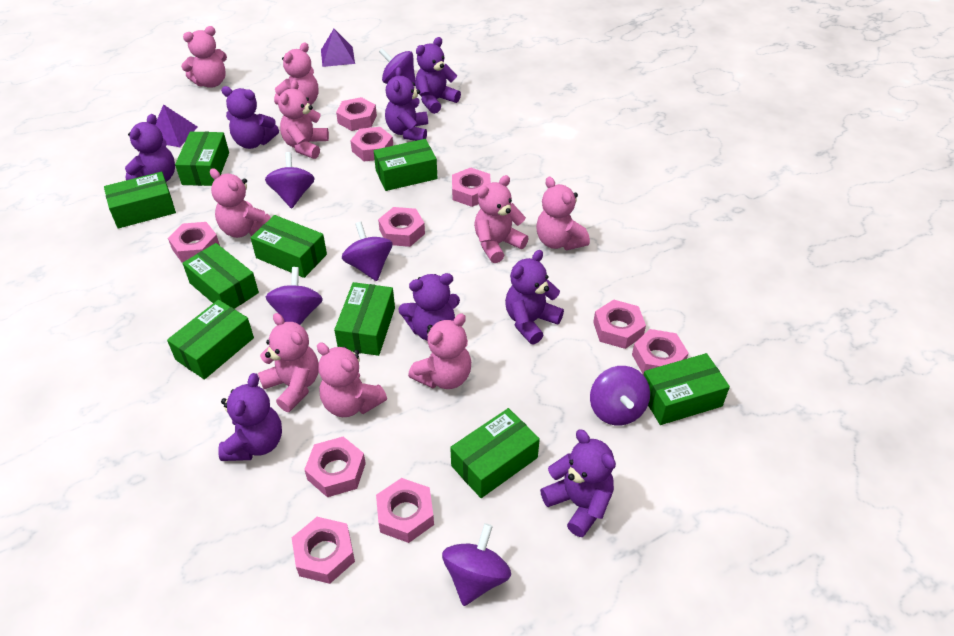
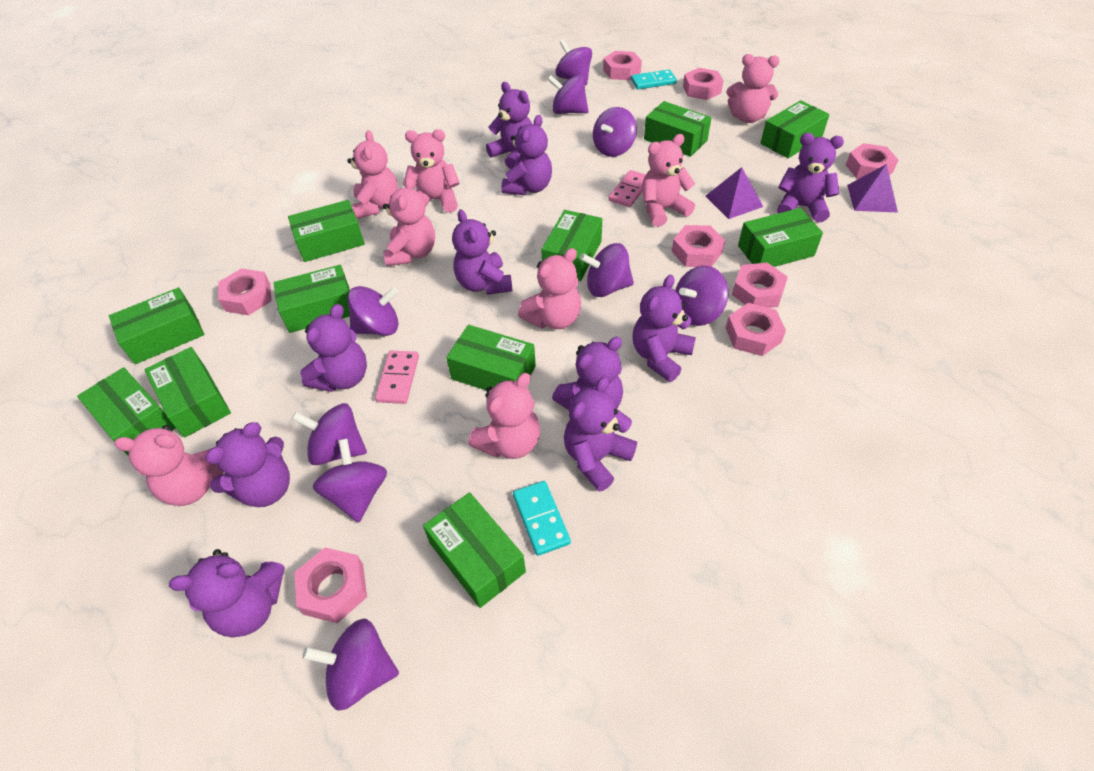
green box: [104,172,176,229] [167,300,254,380] [175,132,229,186] [182,243,259,309] [251,215,327,278] [334,282,395,356] [374,139,437,191] [450,408,540,498] [644,353,730,425] = 9 -> [77,367,176,456] [109,288,204,364] [144,347,231,438] [274,265,350,333] [288,200,365,262] [423,492,526,608] [446,325,536,390] [541,210,602,281] [644,101,711,157] [738,208,823,267] [760,100,830,158] = 11
pink domino: none = 0 -> [375,351,419,404] [609,170,646,207] = 2
pink nut: [168,222,220,263] [292,517,355,584] [304,437,366,497] [336,97,377,131] [350,127,393,161] [376,478,434,543] [378,207,425,247] [452,168,491,207] [593,299,646,349] [632,329,689,375] = 10 -> [218,268,271,315] [294,547,367,623] [603,51,642,80] [672,225,725,267] [683,68,723,100] [726,303,786,356] [732,262,788,308] [846,143,898,179] = 8
pink teddy bear: [181,26,227,88] [210,168,271,238] [258,313,319,412] [274,42,318,105] [278,80,329,159] [317,342,387,417] [408,313,471,389] [474,175,529,263] [536,177,590,250] = 9 -> [114,425,223,506] [347,130,398,219] [383,177,435,266] [403,129,460,213] [468,373,540,459] [518,248,581,329] [642,134,695,227] [727,54,780,123] = 8
purple spinning top: [265,152,314,208] [266,267,323,325] [342,222,392,281] [379,48,416,86] [442,523,511,606] [590,366,650,425] = 6 -> [292,403,367,465] [302,618,399,711] [313,439,387,523] [348,286,398,336] [547,75,589,114] [555,40,592,85] [580,243,634,297] [593,107,637,157] [675,266,728,326] = 9
purple teddy bear: [125,114,175,182] [218,373,282,461] [221,86,279,149] [385,67,428,141] [398,273,460,341] [415,37,461,114] [505,250,564,344] [540,429,616,537] = 8 -> [169,549,284,637] [205,422,290,507] [300,304,367,392] [452,209,513,295] [486,82,532,169] [501,115,552,195] [552,337,623,410] [564,377,637,492] [633,275,696,382] [777,133,844,222] = 10
turquoise domino: none = 0 -> [513,481,571,556] [631,69,677,89] = 2

